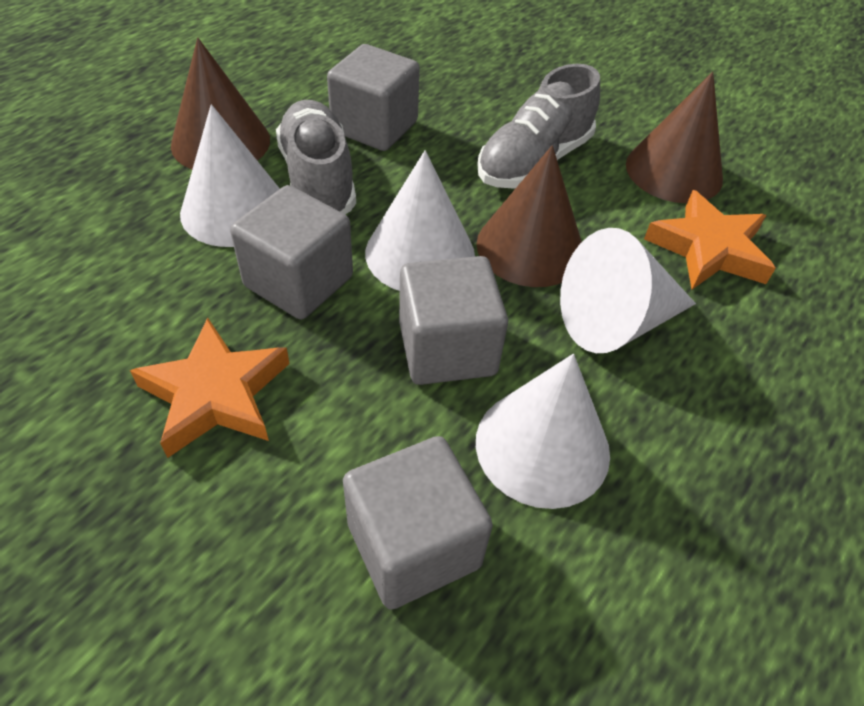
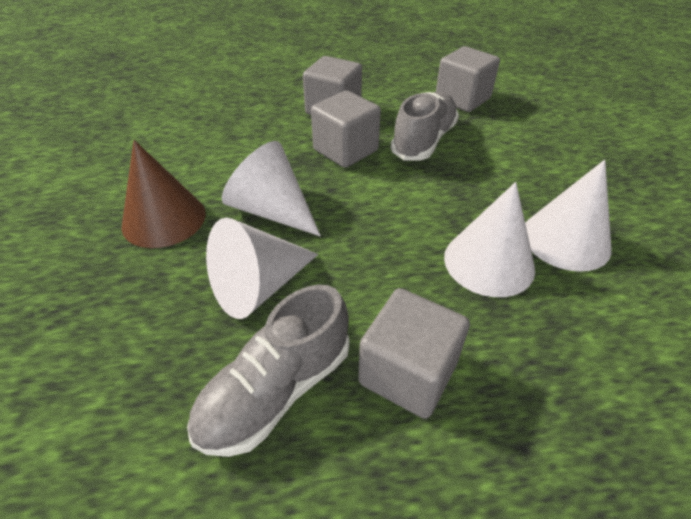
brown cone: [171,38,270,169] [477,146,582,287] [626,72,723,203] = 3 -> [121,140,206,248] = 1
orange star: [130,318,290,458] [644,190,776,289] = 2 -> none = 0

